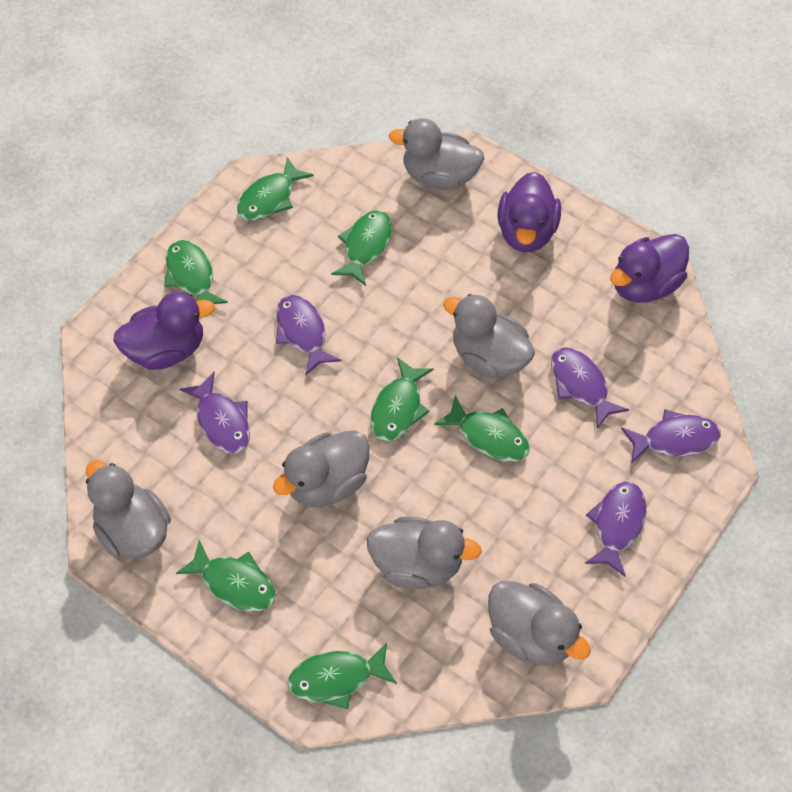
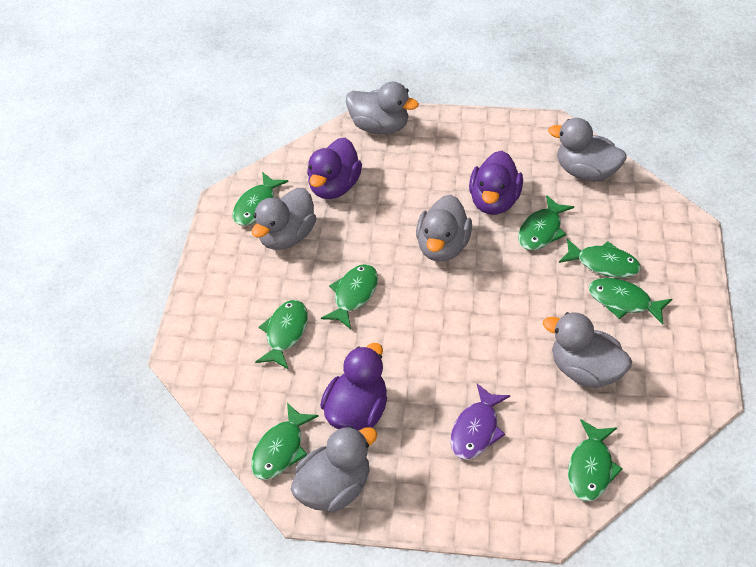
green fish: [164,240,228,304] [176,540,276,612] [237,157,314,221] [288,642,397,709] [331,210,392,286] [371,357,434,441] [434,395,530,462] = 7 -> [233,172,288,226] [251,403,319,480] [255,300,308,369] [321,264,378,329] [518,195,574,250] [559,239,641,278] [568,419,623,501] [589,278,672,325] = 8
purple fish: [179,372,250,454] [276,295,341,375] [551,347,629,429] [585,482,646,577] [621,409,721,464] = 5 -> [450,384,510,460] = 1

